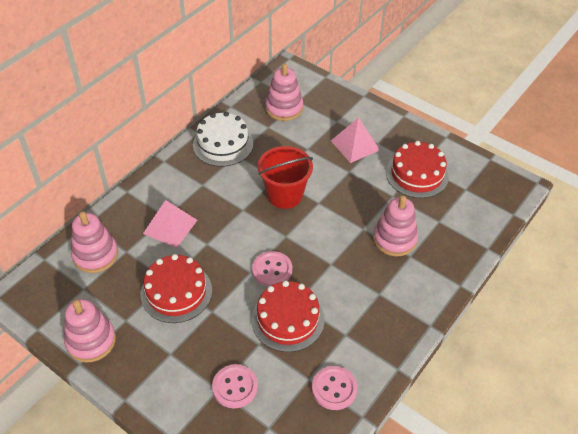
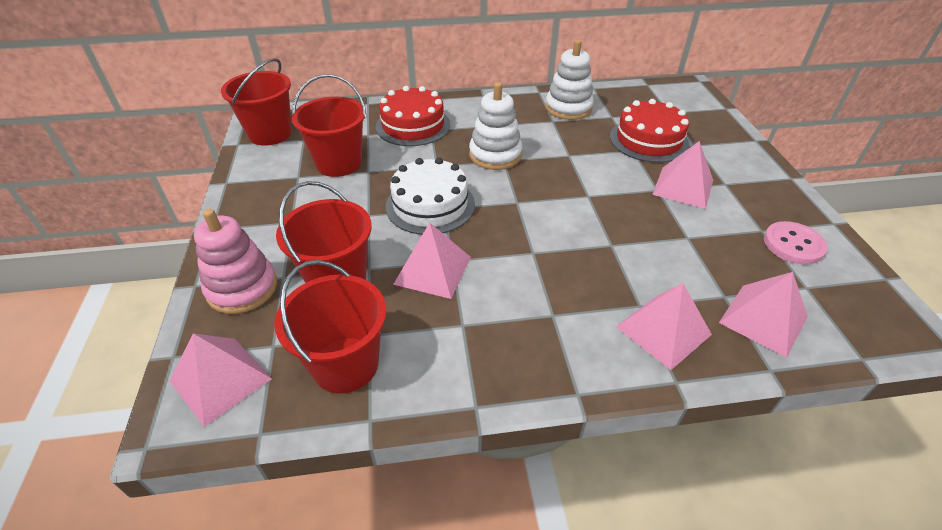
pink button: [212,364,258,408] [252,251,292,287] [312,366,357,410] = 3 -> [764,221,828,265] = 1
pink pyramid: [143,200,197,248] [331,118,380,163] = 2 -> [170,333,272,427] [393,223,471,299] [616,283,712,370] [652,141,713,209] [719,272,808,358] = 5
pink stacking toy: [64,299,116,363] [71,211,118,273] [265,63,303,121] [373,196,418,256] = 4 -> [194,209,277,314] = 1
red bucket: [258,146,313,209] = 1 -> [221,58,292,146] [275,260,386,394] [276,181,372,283] [292,74,366,177] = 4
red cake: [140,254,212,323] [251,281,324,352] [386,141,449,198] = 3 -> [376,86,450,146] [610,99,689,163] = 2
white stacking toy: none = 0 -> [469,82,522,170] [545,40,594,120] = 2

